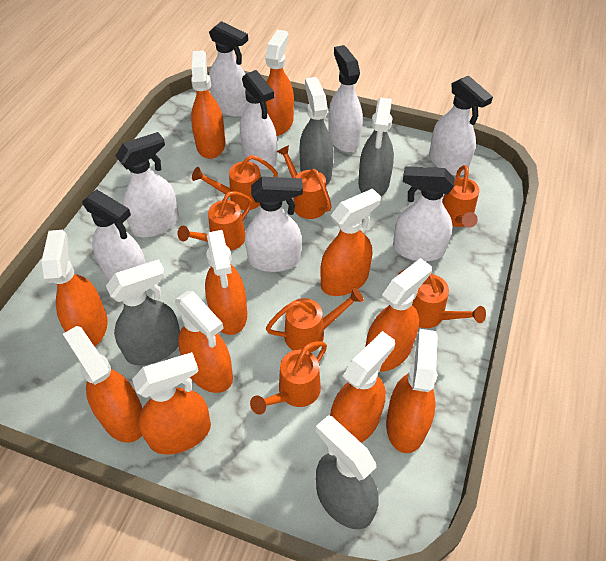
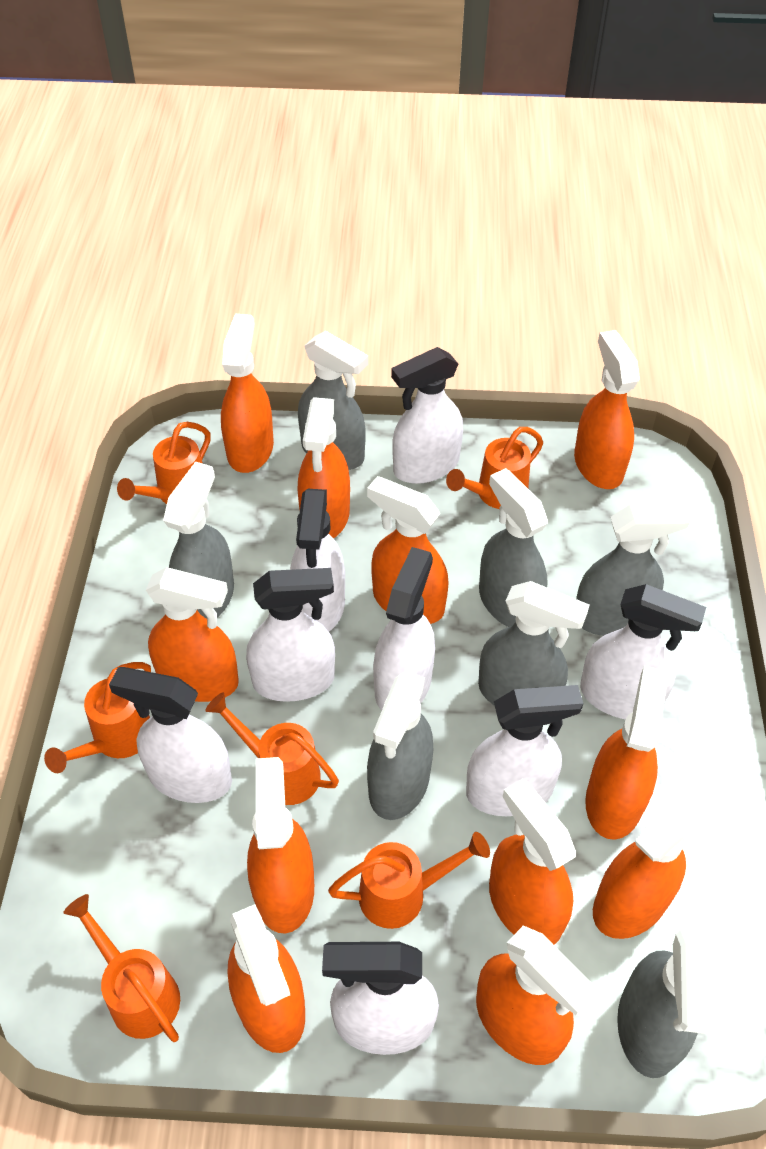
grey spray bottle: [106,259,180,365] [300,77,334,185] [315,415,379,529] [358,98,394,196] = 4 -> [163,462,234,619] [298,331,368,470] [367,671,433,820] [478,581,589,706] [479,468,548,627] [576,504,691,636] [617,929,714,1078] = 7
orange watering can: [177,191,252,251] [192,155,278,210] [250,341,327,415] [266,288,364,353] [276,145,332,219] [398,269,486,328] [442,165,479,228] = 7 -> [44,662,151,773] [63,894,180,1042] [117,422,211,504] [205,692,339,805] [328,832,490,929] [446,427,543,509] = 6

